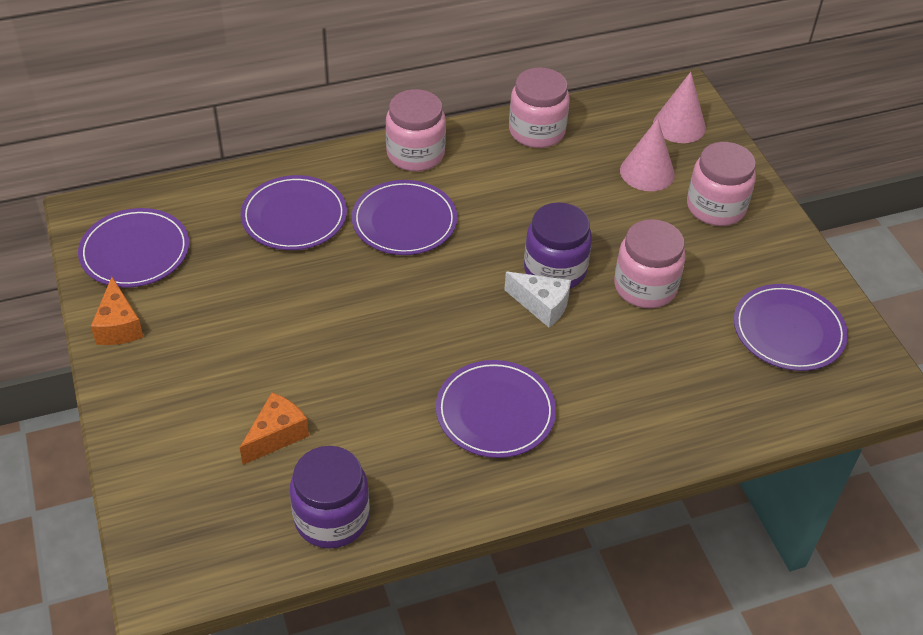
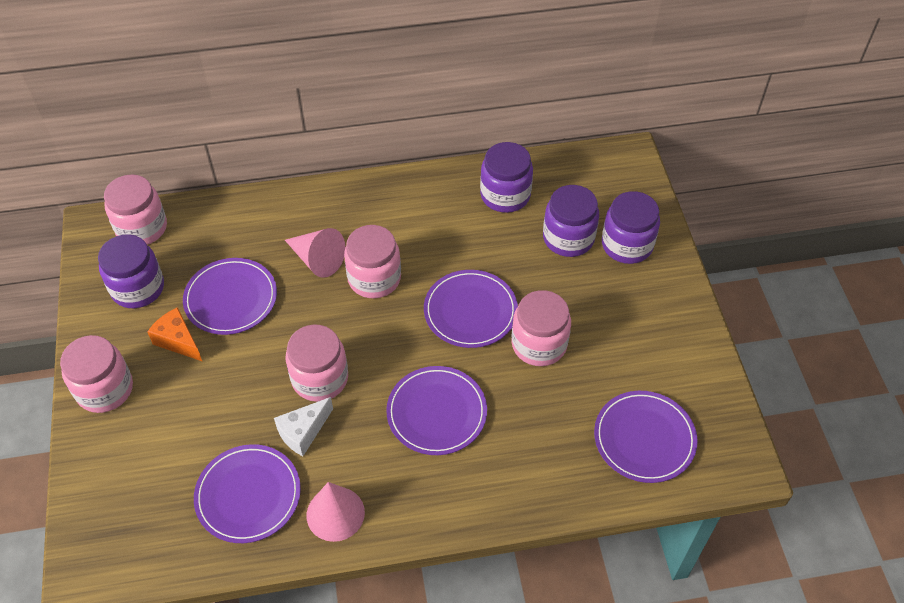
orange cheese: [91,277,144,345] [240,392,309,465] = 2 -> [147,307,203,362] = 1
pink jar: [386,89,446,172] [509,67,570,148] [614,219,686,308] [687,142,756,226] = 4 -> [60,335,133,413] [104,174,167,245] [286,324,348,402] [344,225,401,298] [511,290,571,366] = 5
purple jar: [290,446,370,548] [524,203,592,289] = 2 -> [98,234,164,308] [480,142,533,213] [543,185,599,257] [602,191,660,264] = 4

